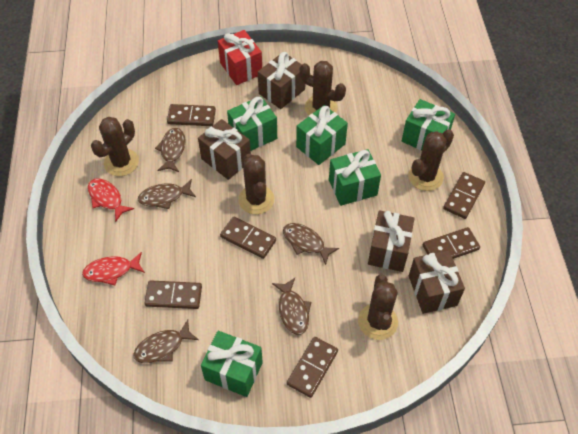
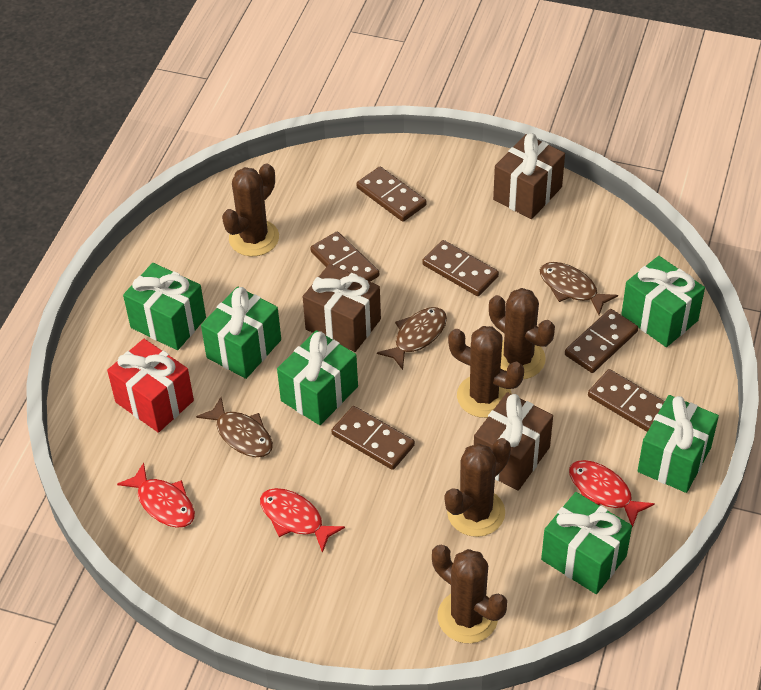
brown fish: [133,320,199,363] [138,179,196,209] [155,128,186,172] [272,278,311,335] [283,223,339,265] = 5 -> [196,397,273,457] [377,307,447,370] [540,262,618,315] = 3
brown gift: [198,119,251,180] [258,52,305,109] [368,210,415,272] [409,250,465,314] = 4 -> [303,264,381,352] [474,392,553,491] [493,133,565,219] = 3
green gift: [201,331,263,397] [227,96,277,151] [296,105,348,165] [329,149,381,206] [402,99,455,150] = 5 -> [123,263,206,350] [201,287,281,379] [277,330,358,425] [541,492,632,594] [621,256,705,347] [638,395,719,493] = 6
red fish: [82,252,145,285] [88,178,134,222] = 2 -> [117,462,195,528] [260,488,345,553] [569,460,655,528] = 3

